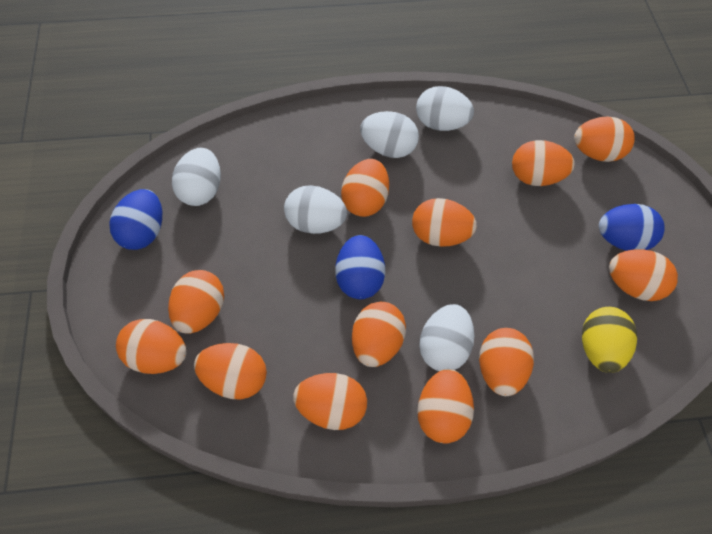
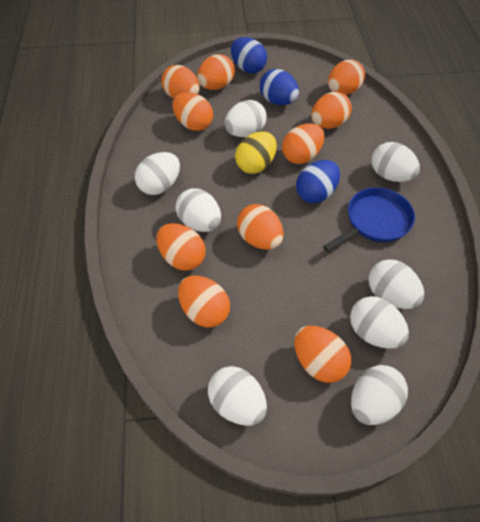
blue pan: none = 0 -> [323,187,415,252] = 1
orange egg: [116,319,186,374] [168,270,224,334] [194,343,267,399] [293,373,367,430] [341,159,389,217] [352,302,406,367] [412,198,477,247] [417,369,474,443] [479,328,534,396] [512,140,575,186] [574,116,635,162] [609,249,678,301] = 12 -> [157,223,205,271] [161,65,200,98] [172,92,213,131] [178,276,230,327] [197,54,235,90] [237,204,283,250] [282,124,324,164] [294,326,351,383] [311,92,352,129] [328,59,365,95] = 10
white egg: [172,148,221,206] [284,185,347,234] [360,111,419,158] [416,86,474,131] [419,304,474,371] = 5 -> [135,152,180,195] [175,188,221,232] [208,366,267,426] [225,100,267,137] [350,296,409,349] [351,365,408,425] [369,259,424,309] [371,142,420,182] = 8

